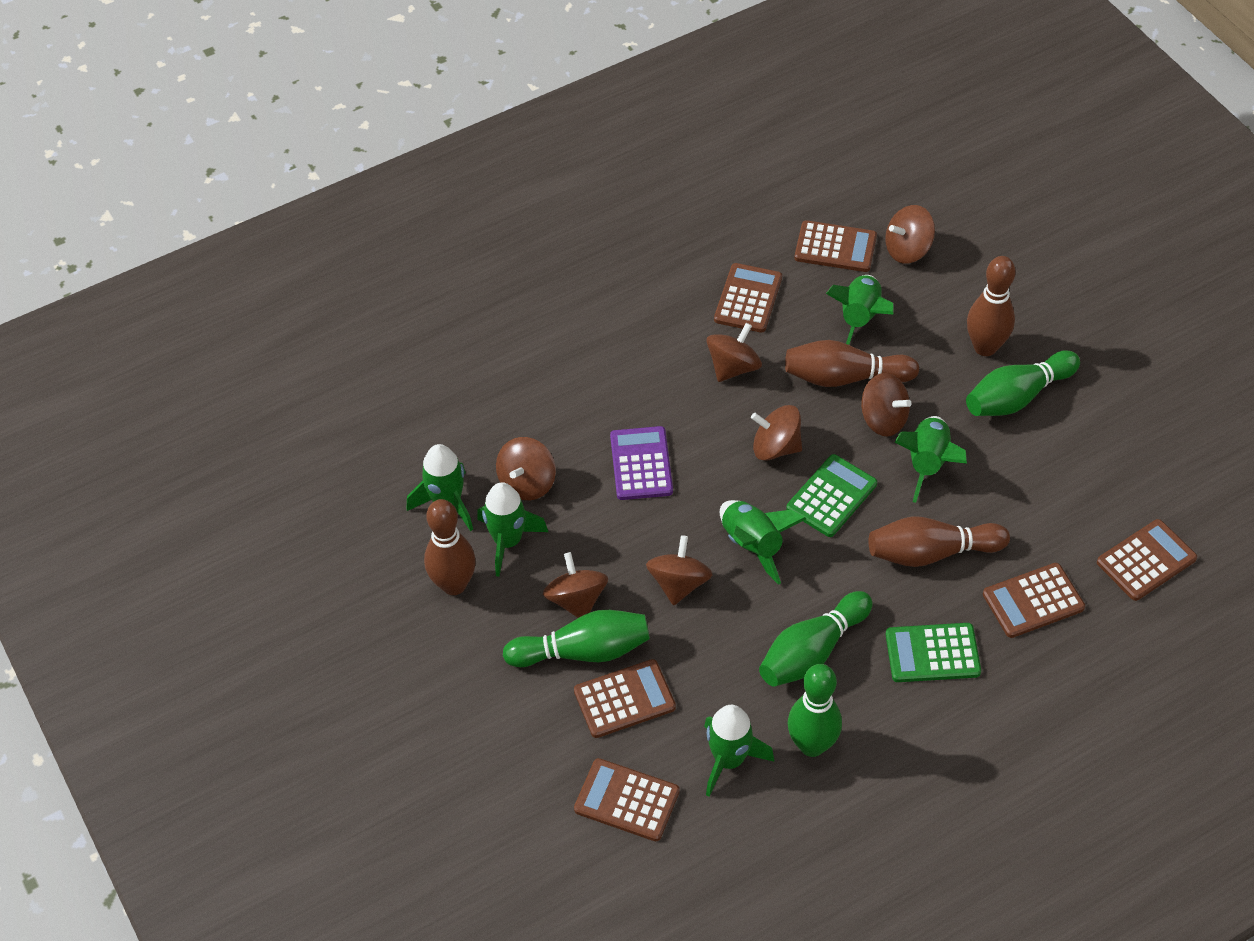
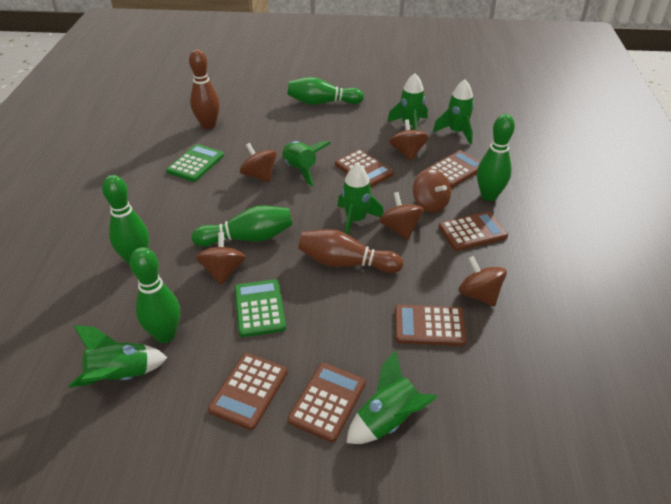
brown bowling pin: [424,499,476,595] [785,340,919,387] [869,516,1010,567] [967,256,1016,356] = 4 -> [189,49,220,129] [298,229,403,273] = 2
brown spinning top: [496,437,556,500] [543,552,608,618] [646,535,712,605] [706,323,762,382] [751,405,802,461] [861,373,911,436] [885,205,935,264] = 7 -> [195,232,246,285] [240,143,277,183] [379,192,424,240] [389,119,429,161] [413,169,451,213] [458,256,507,307] = 6
green bowling pin: [503,610,650,667] [759,591,873,687] [788,664,842,757] [966,350,1080,416] = 4 -> [102,175,149,265] [130,247,180,343] [192,205,293,246] [287,77,364,105] [477,114,515,201] = 5
purple calculator: [610,426,673,500] = 1 -> none = 0

